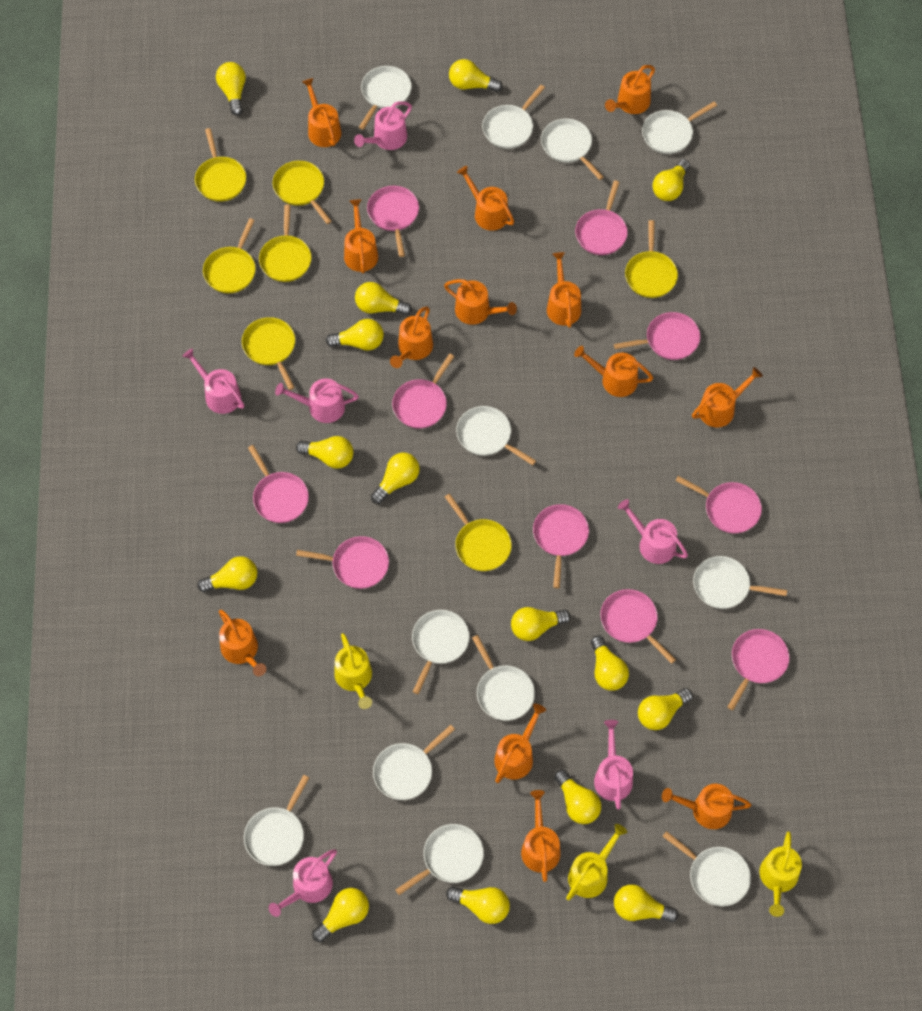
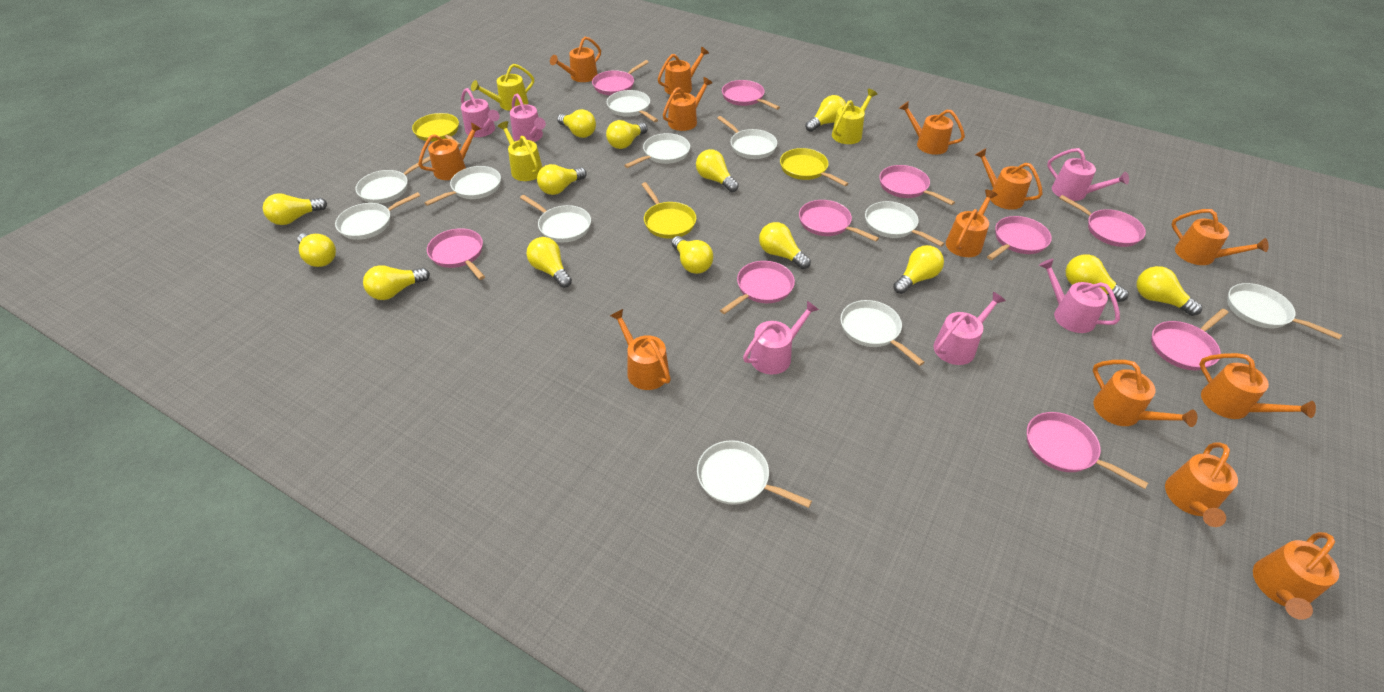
white pan: [244,775,309,866] [359,66,412,130] [373,725,455,800] [395,824,484,895] [412,610,469,694] [456,406,536,465] [472,635,535,721] [482,85,545,149] [541,118,604,180] [642,102,717,154] [662,831,751,906] [693,556,787,609] = 12 -> [335,192,420,240] [356,156,430,204] [424,166,501,206] [520,195,591,242] [607,90,658,122] [624,133,690,168] [697,440,812,508] [717,116,777,159] [840,300,925,366] [865,201,945,247] [1227,283,1342,340] = 11
yellow light bulb: [197,556,257,592] [216,62,246,116] [296,436,353,469] [312,888,369,942] [326,319,384,351] [355,282,412,316] [371,453,420,504] [446,886,510,924] [449,59,503,92] [511,607,571,641] [554,769,601,824] [591,636,629,691] [614,884,679,922] [638,688,693,730] [653,159,690,201] = 15 -> [263,193,327,225] [297,233,336,267] [363,265,430,300] [526,237,572,288] [537,164,587,195] [557,109,596,138] [606,120,648,149] [671,236,713,274] [696,149,739,192] [759,222,811,269] [805,95,846,132] [893,245,944,294] [1066,254,1129,302] [1137,266,1202,316] = 14
yellow pan: [195,128,246,202] [203,218,256,293] [242,317,295,390] [259,205,312,282] [273,161,332,224] [445,494,512,571] [625,220,678,298] = 7 -> [412,113,461,147] [641,182,696,239] [780,148,849,186] = 3

